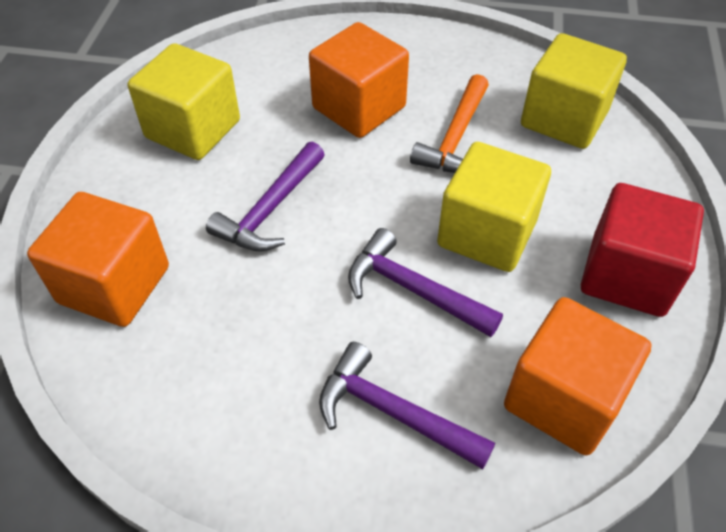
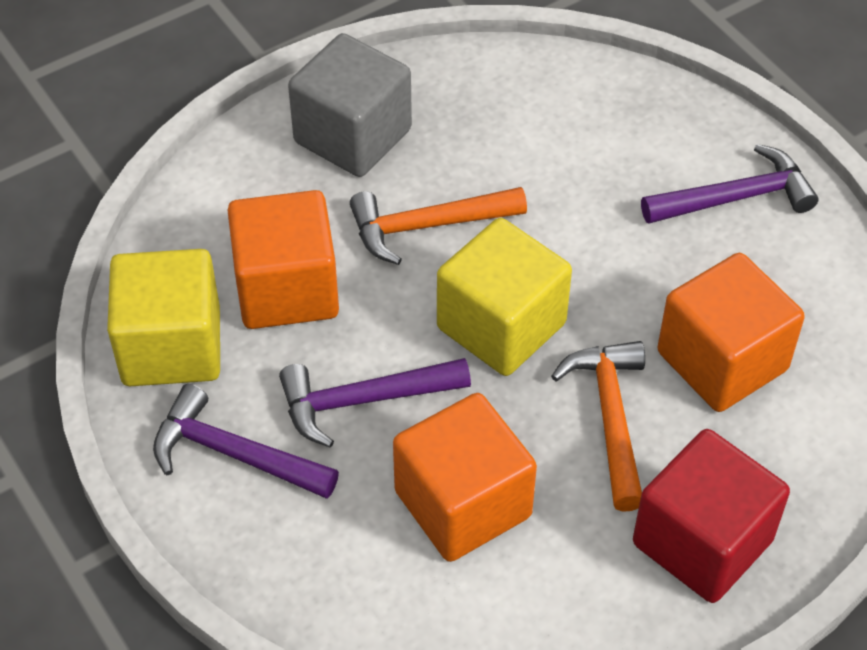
grey cube: none = 0 -> [288,33,412,177] = 1
orange hammer: [410,74,489,173] = 1 -> [350,187,527,265] [551,341,645,512] = 2
yellow cube: [128,43,240,160] [437,142,551,272] [521,33,627,149] = 3 -> [107,249,220,386] [437,218,572,376] = 2

